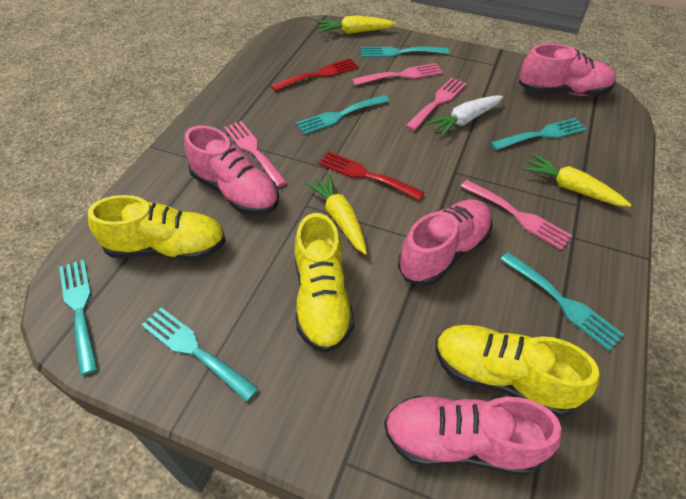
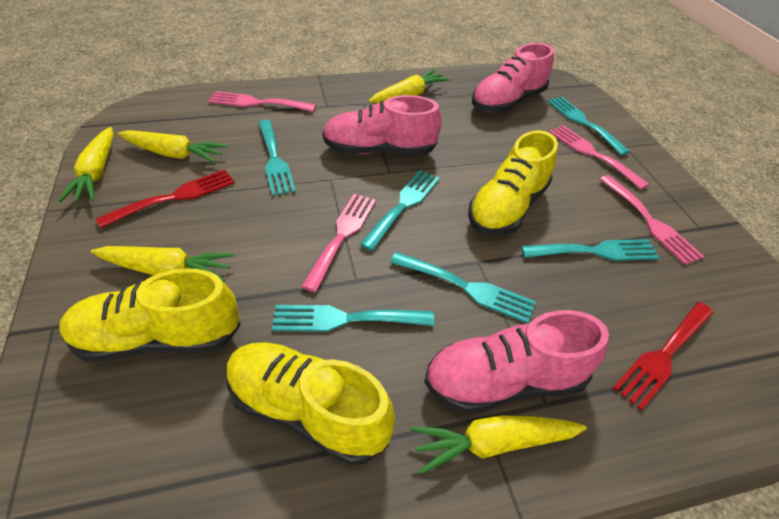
pink shoe: [184,125,279,215] [384,396,562,476] [398,199,493,286] [519,43,616,96] = 4 -> [322,95,442,155] [424,310,609,414] [472,43,554,112] = 3
white carrot: [426,96,503,137] = 1 -> none = 0
yellow carrot: [305,173,367,255] [317,16,396,34] [523,154,631,207] = 3 -> [58,127,114,202] [91,246,235,282] [118,130,228,163] [369,70,450,103] [410,415,587,475] = 5

